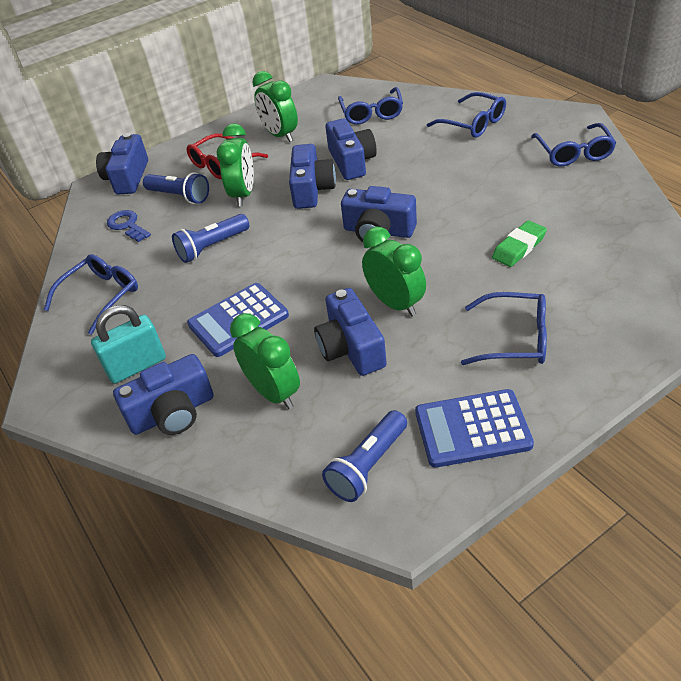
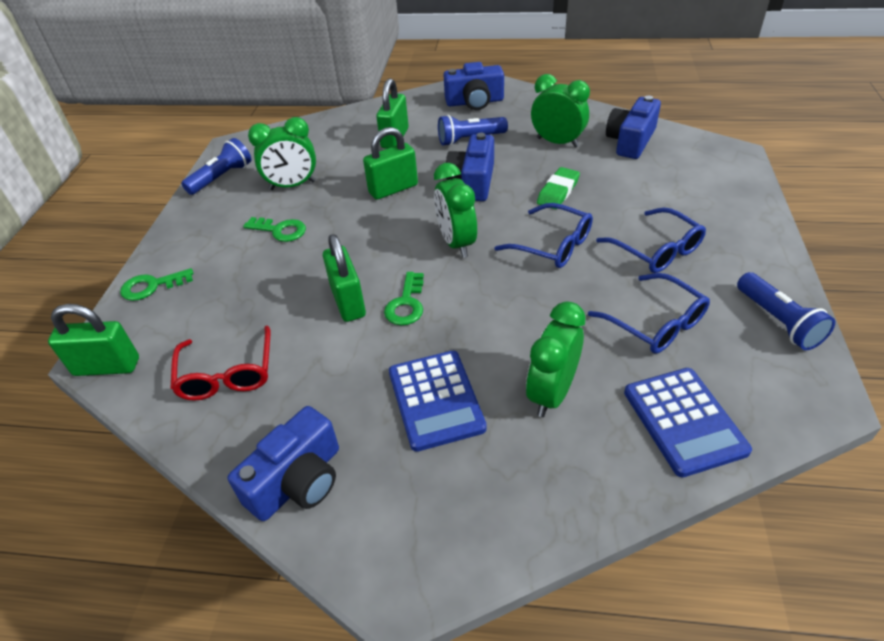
blue camera: [96,133,148,195] [113,354,214,435] [289,144,336,209] [314,288,387,376] [326,119,377,180] [341,186,417,242] = 6 -> [228,406,339,521] [444,62,504,110] [446,133,494,201] [606,96,661,159] = 4
blue glasses: [44,254,138,335] [338,87,403,125] [427,92,506,138] [461,292,547,365] [531,123,616,167] = 5 -> [494,203,593,268] [588,273,710,354] [596,207,706,273] = 3
blue key: [107,210,151,242] = 1 -> none = 0
green key: none = 0 -> [120,268,193,301] [243,217,306,242] [384,272,424,325] = 3
green padlock: none = 0 -> [48,304,139,376] [323,234,366,322] [363,127,418,200] [376,78,409,149] = 4
turquoise padlock: [91,305,166,384] = 1 -> none = 0

